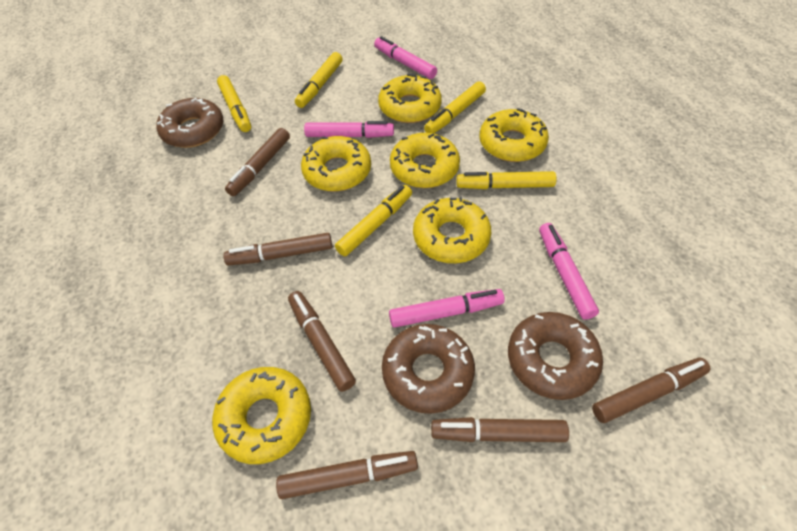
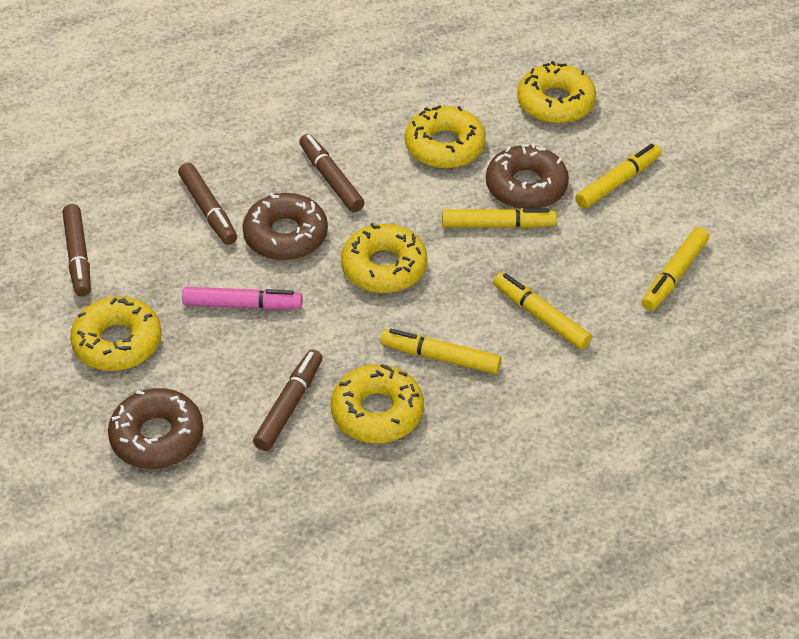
brown marker: [223,233,332,265] [225,128,290,196] [276,451,418,499] [288,291,356,392] [431,417,569,442] [592,357,710,423] = 6 -> [62,204,91,297] [178,163,237,245] [253,350,322,451] [299,134,365,212] = 4
pink marker: [304,121,394,138] [374,36,437,79] [389,289,505,328] [539,223,599,320] = 4 -> [182,287,303,310] = 1
yellow donut: [212,367,311,464] [301,136,371,191] [378,74,442,123] [390,133,460,188] [413,196,491,263] [479,108,549,162] = 6 -> [70,296,161,371] [331,364,424,443] [341,223,427,293] [405,105,486,169] [517,61,596,124] = 5

